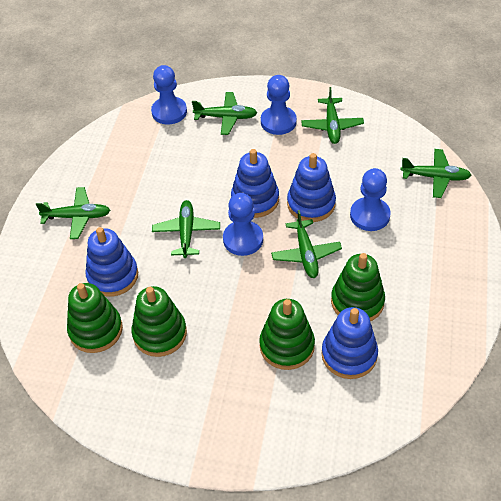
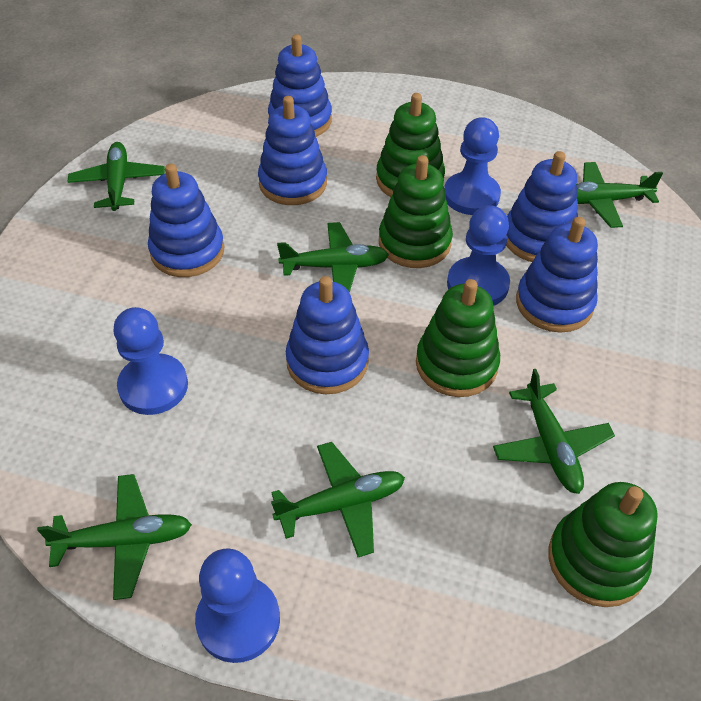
blue stacking toy: [85,227,138,297] [231,149,279,218] [287,153,336,222] [321,307,378,379] = 4 -> [148,164,225,277] [258,96,327,205] [268,34,332,137] [286,276,369,394] [506,151,578,262] [516,217,598,333] = 6

